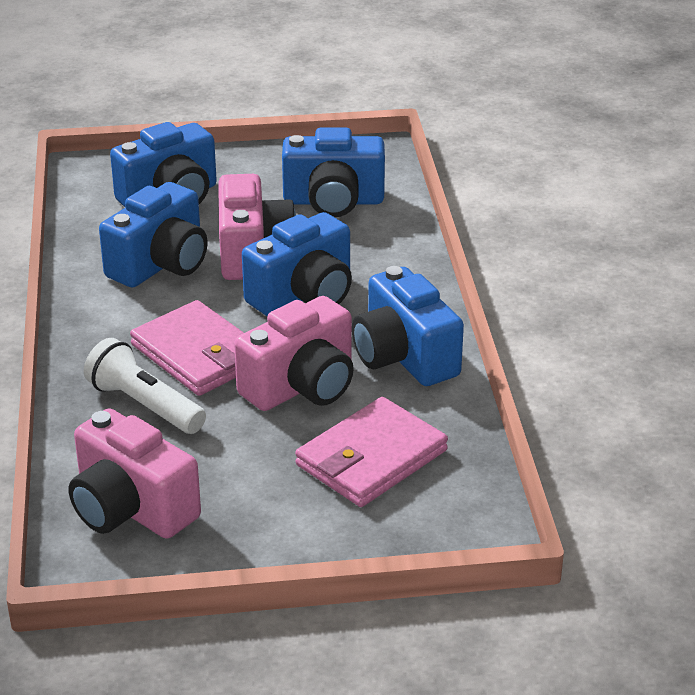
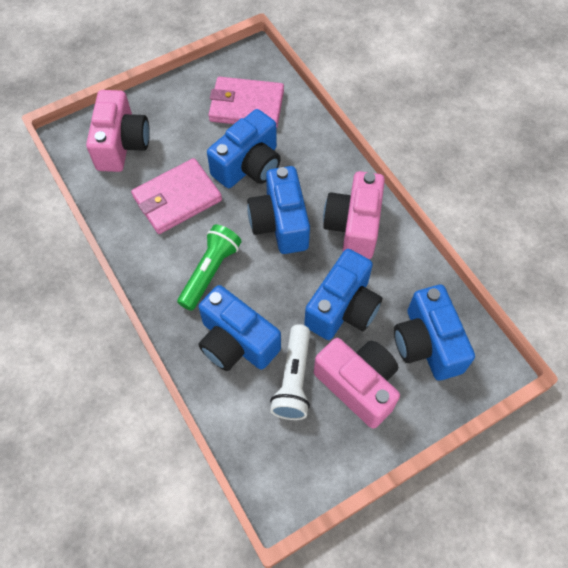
green flashlight: none = 0 -> [177,224,242,311] = 1

